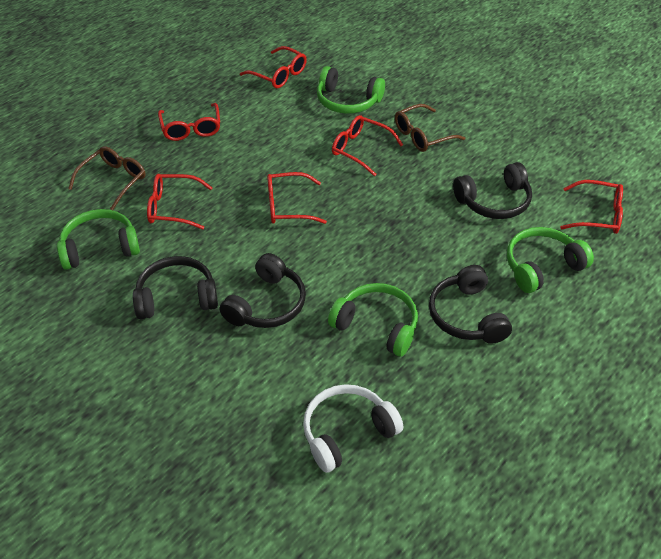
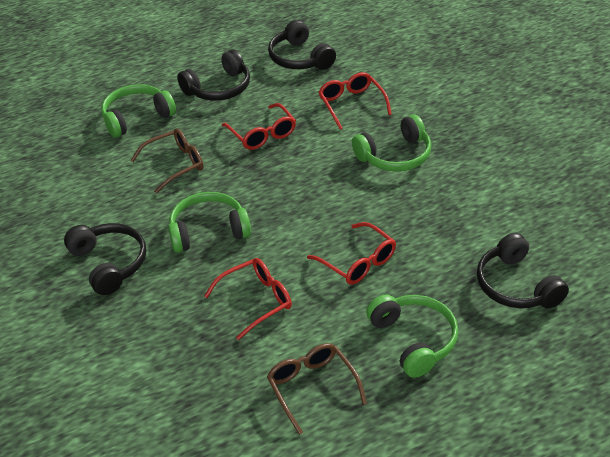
red glasses: [147,174,212,230] [158,103,220,141] [240,46,307,88] [267,172,327,224] [332,115,403,176] [560,180,623,234] = 6 -> [204,258,292,340] [221,103,296,150] [307,222,396,285] [318,72,392,130] = 4
white headphones: [303,384,403,473] = 1 -> none = 0

